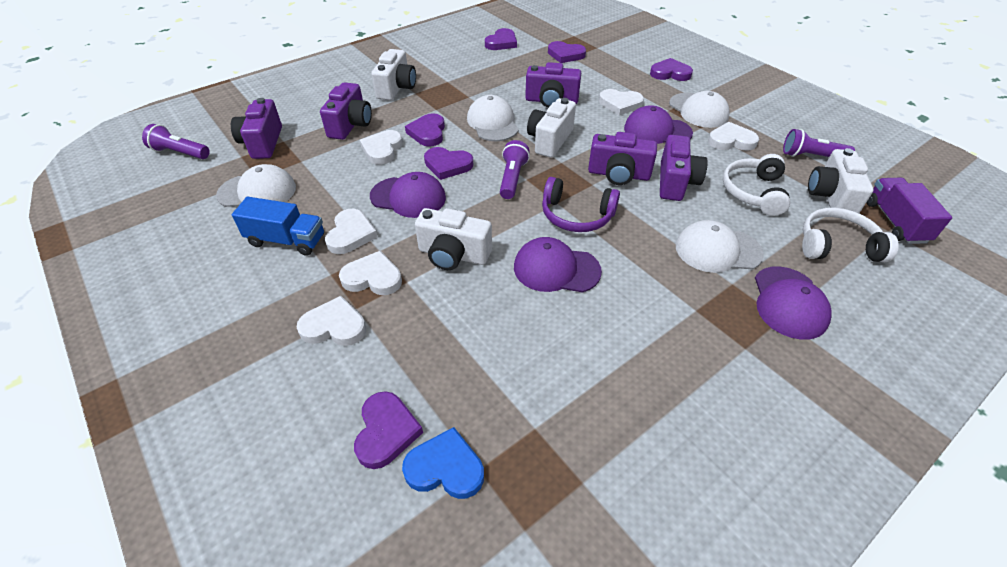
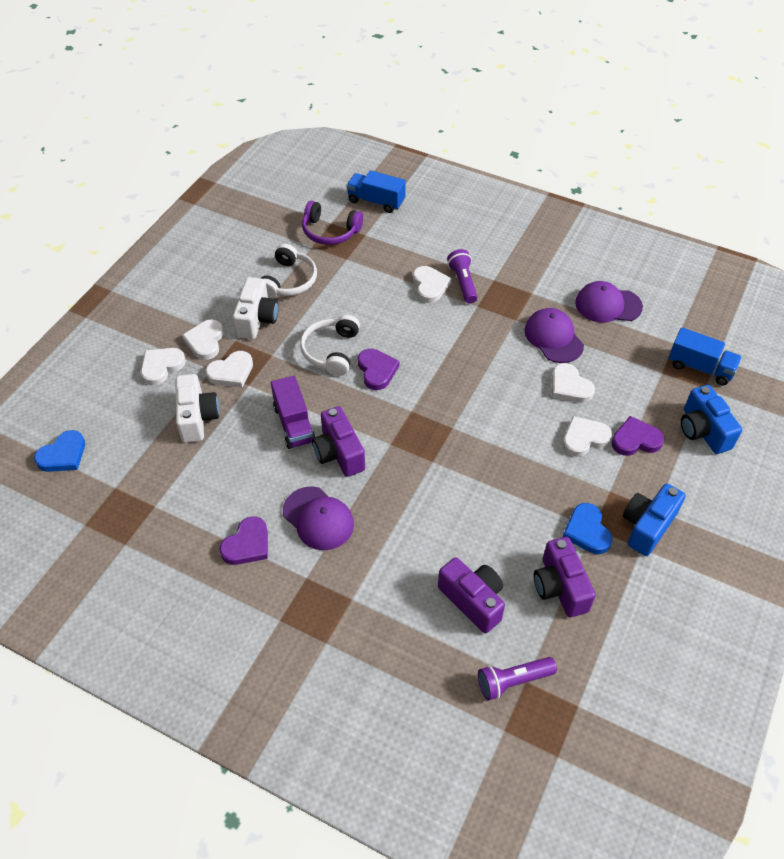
blue camera: none = 0 -> [623,483,685,556] [681,385,742,454] = 2
blue heart: [402,427,484,499] = 1 -> [34,430,85,472] [563,503,612,554] = 2
blue truck: [232,197,324,256] = 1 -> [346,170,406,213] [669,327,742,386] = 2
purple camera: [231,98,282,159] [320,82,372,140] [525,62,581,108] [588,132,657,185] [660,135,708,201] = 5 -> [312,406,365,477] [438,557,505,633] [534,537,596,617] = 3
purple cap: [370,172,446,218] [514,237,602,293] [624,105,693,144] [755,266,832,340] = 4 -> [283,486,354,550] [524,308,584,363] [575,281,643,323] = 3
purple flashlight: [142,124,210,159] [500,140,530,199] [783,129,855,157] = 3 -> [447,249,477,304] [478,657,557,700] = 2
purple heart: [354,391,423,469] [405,113,445,147] [424,147,473,180] [485,28,517,50] [548,41,586,63] [650,58,693,81] = 6 -> [219,516,268,565] [358,349,399,390] [612,416,664,456] = 3
white camera: [371,49,416,100] [415,208,492,270] [527,98,576,158] [808,148,874,213] = 4 -> [176,374,219,443] [233,277,278,339] = 2
white cap: [216,164,296,207] [467,95,519,141] [669,91,730,128] [676,220,764,273] = 4 -> none = 0

